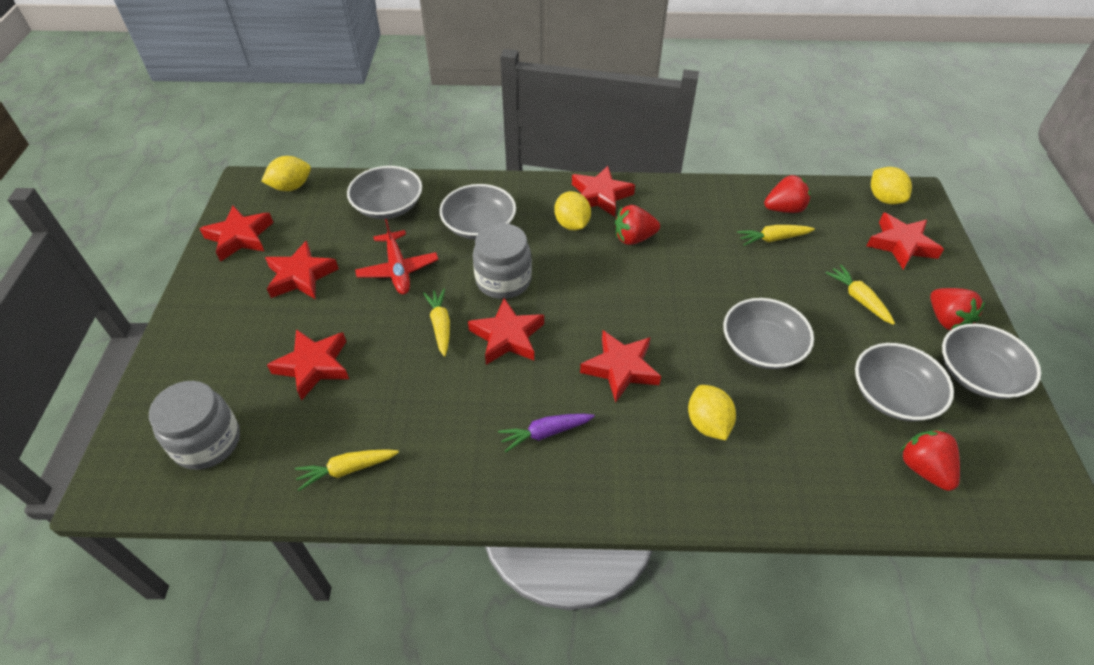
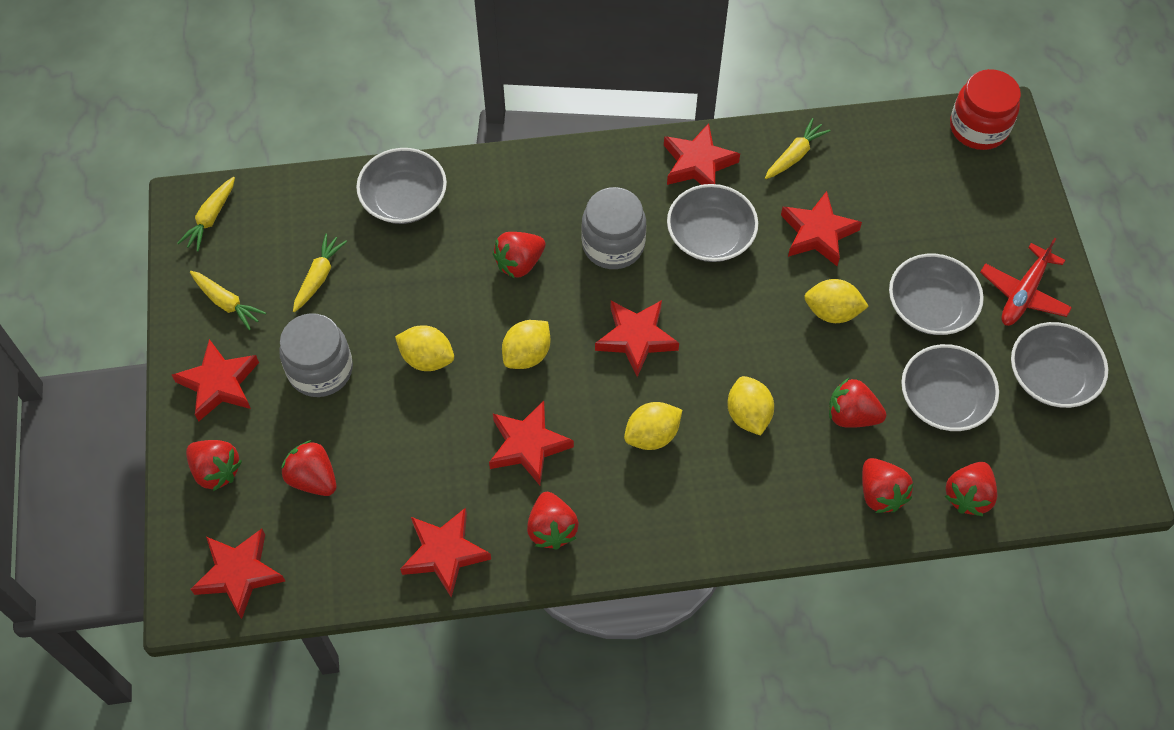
purple carrot: [498,414,595,453] = 1 -> none = 0
red jar: none = 0 -> [950,69,1021,150] = 1
red strawberry: [615,205,660,245] [764,175,811,213] [900,430,960,491] [930,288,985,330] = 4 -> [186,440,242,491] [281,440,336,496] [493,232,546,279] [527,492,579,550] [829,378,886,428] [862,458,914,513] [945,462,998,516] = 7
yellow lemon: [261,156,311,191] [554,191,591,231] [688,385,736,440] [871,167,912,204] = 4 -> [395,325,454,371] [502,320,551,369] [624,402,682,450] [727,376,774,436] [804,279,869,323] = 5

